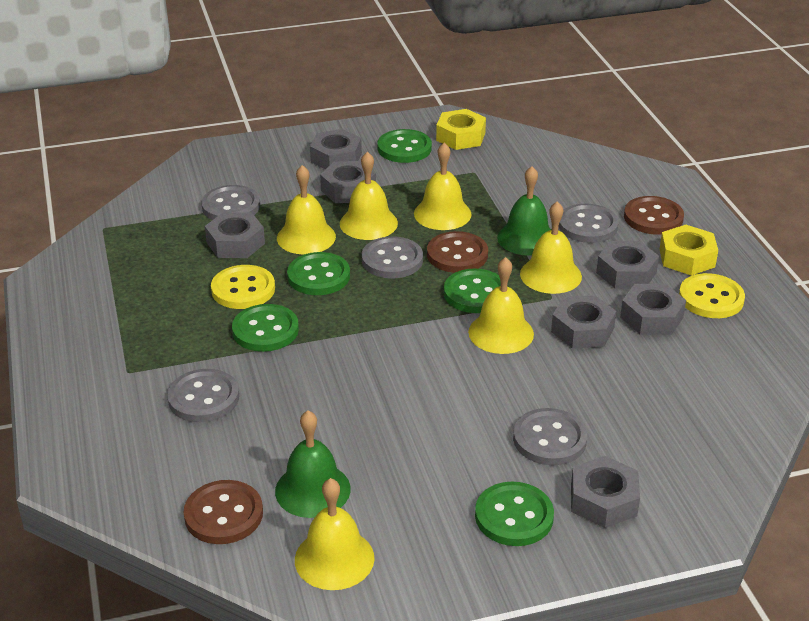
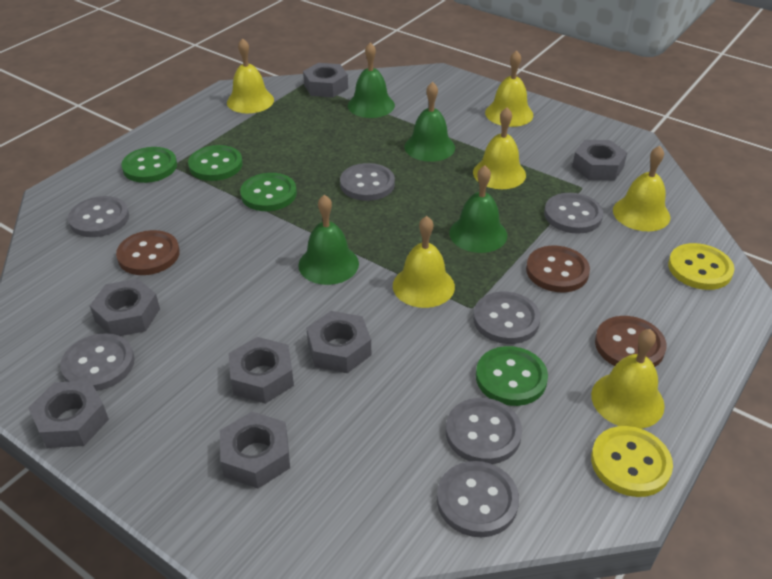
green bell: [275,410,351,518] [497,166,551,256] = 2 -> [298,195,359,285] [348,42,395,118] [404,82,455,162] [449,165,507,253] = 4
green button: [232,304,299,352] [287,252,350,295] [377,129,432,163] [444,269,501,313] [475,482,554,546] = 5 -> [121,147,177,183] [188,145,243,181] [240,173,297,211] [476,346,548,406] = 4
grey button: [167,369,239,422] [201,185,260,220] [362,236,423,278] [513,408,587,465] [558,203,618,243] = 5 -> [60,333,135,391] [68,196,129,237] [340,163,395,201] [437,461,519,537] [446,398,522,464] [473,291,541,344] [544,193,603,234] = 7
yellow nut: [436,109,486,150] [660,225,718,276] = 2 -> none = 0

